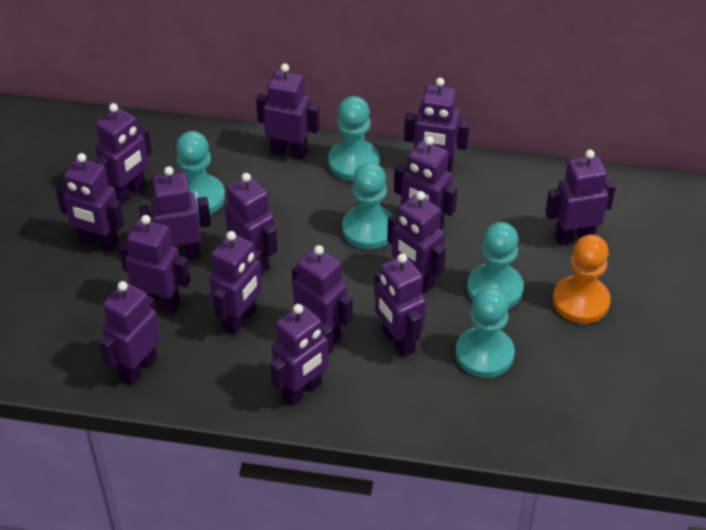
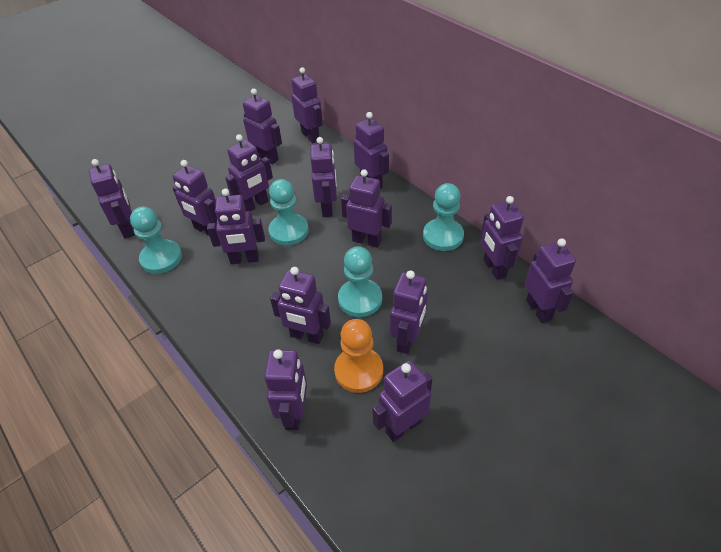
turquoise pawn: [176,131,225,217] [328,96,380,181] [342,162,392,249] [456,287,515,378] [467,222,524,309] = 5 -> [130,206,182,274] [269,179,309,246] [338,246,382,317] [423,183,464,251] = 4

